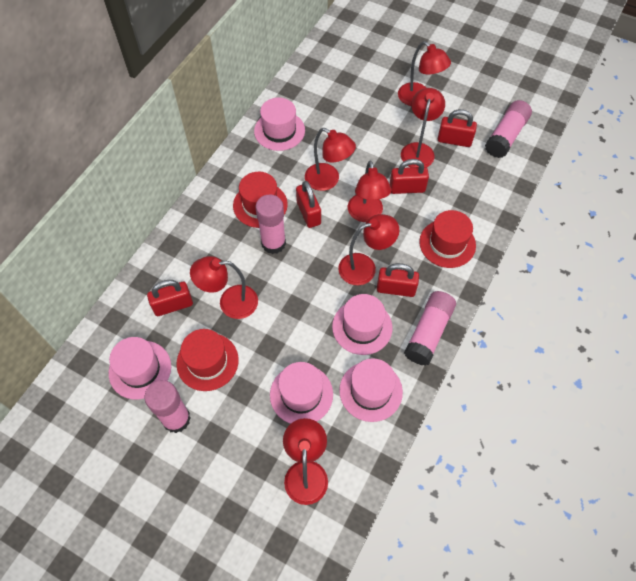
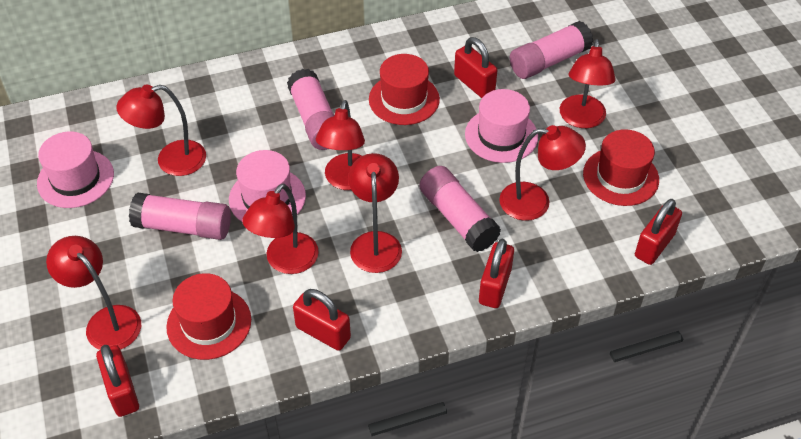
pink hat: [109,337,171,400] [254,97,305,151] [270,362,333,424] [332,294,392,355] [339,358,403,422] = 5 -> [37,132,114,208] [229,150,306,222] [465,89,538,163] = 3

